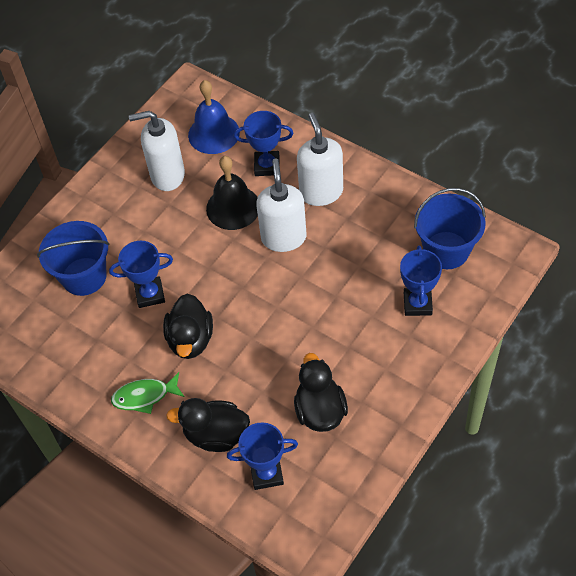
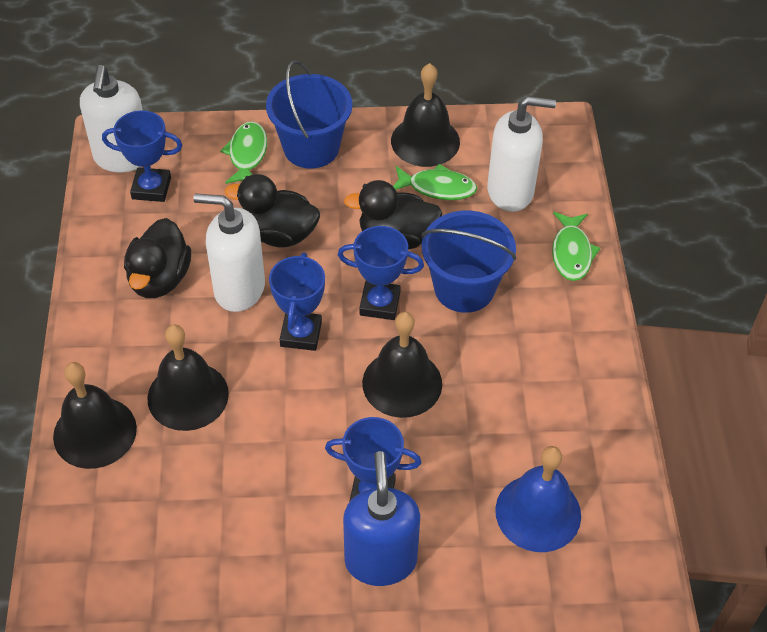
black bell: [206,156,258,230] = 1 -> [53,362,137,469] [147,324,229,431] [362,312,442,418] [391,63,460,167] = 4
blue soap dispenser: none = 0 -> [343,451,420,586] = 1
green fish: [111,372,185,414] = 1 -> [221,121,267,184] [393,164,477,200] [552,212,601,281] = 3

